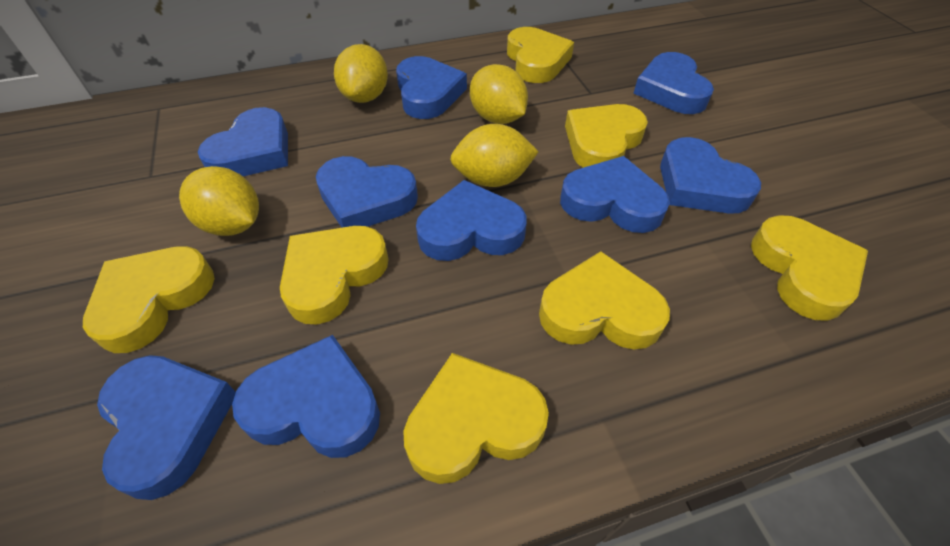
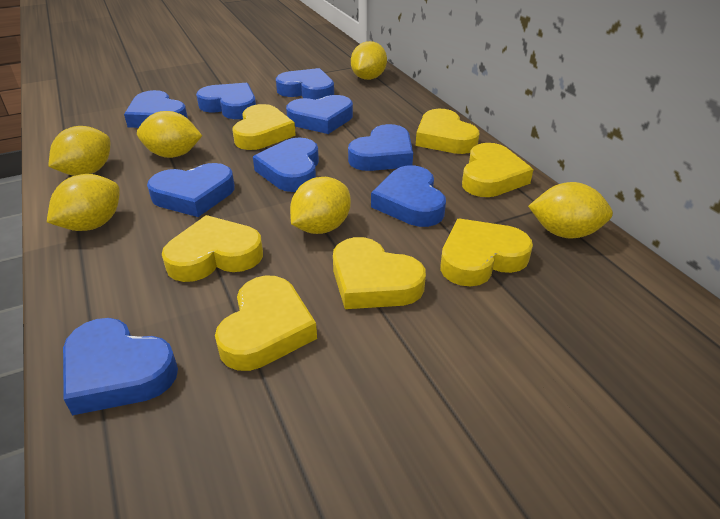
yellow lemon: [179,166,259,236] [334,44,388,103] [450,124,539,187] [470,64,528,124] = 4 -> [47,174,120,231] [48,126,110,176] [137,111,202,158] [290,177,351,234] [351,41,387,80] [528,182,613,239] = 6

